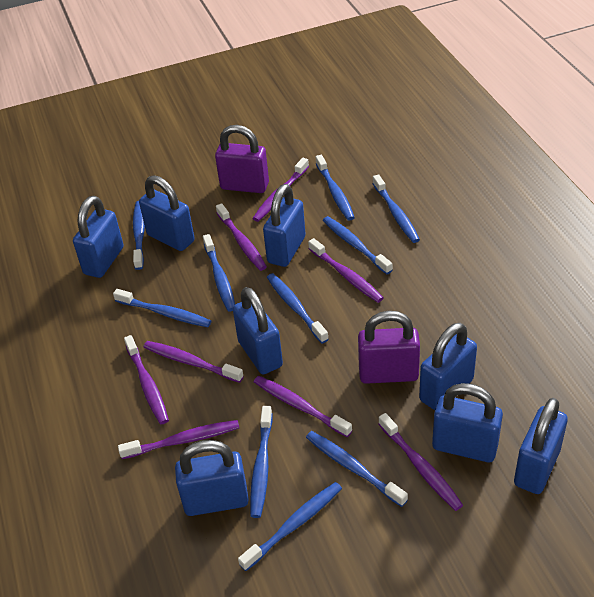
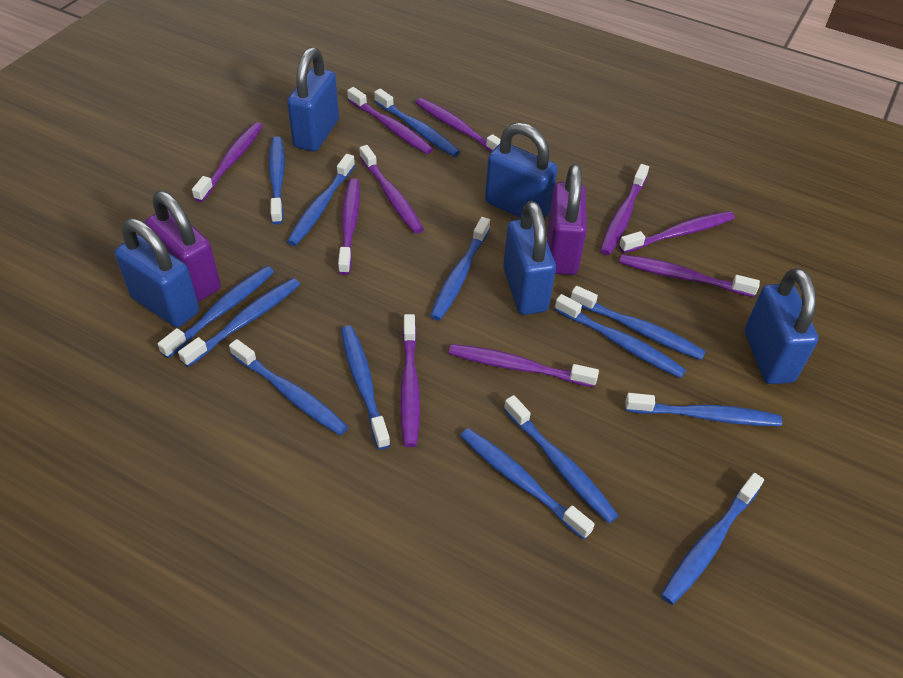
blue padlock: [73,196,124,278] [139,175,195,251] [175,440,249,516] [233,287,283,374] [263,184,305,267] [419,323,477,410] [432,383,503,462] [514,398,568,494] = 8 -> [115,218,199,327] [287,47,339,152] [485,122,558,219] [503,201,556,315] [745,268,818,384] = 5
blue toothbrush: [113,289,211,327] [133,201,145,270] [203,234,235,312] [238,482,342,571] [250,406,272,518] [267,273,329,343] [306,431,408,507] [316,155,355,221] [323,216,392,274] [372,174,420,243] = 10 -> [158,266,274,358] [178,278,300,367] [229,339,348,435] [269,136,285,224] [287,154,355,246] [341,326,390,450] [374,89,460,157] [430,217,490,321] [460,428,595,540] [504,395,619,523] [554,294,686,378] [570,286,706,360] [625,393,782,426] [661,473,764,605] = 14
purple toothbrush: [118,420,239,459] [124,335,169,424] [144,341,244,383] [216,203,267,271] [252,158,309,222] [254,376,352,437] [308,238,383,303] [379,413,463,511] = 8 -> [192,122,263,202] [338,179,360,275] [347,87,433,154] [359,145,424,234] [400,314,420,447] [416,98,500,152] [449,344,599,387] [600,164,649,255] [619,211,735,253] [619,254,760,297] = 10

